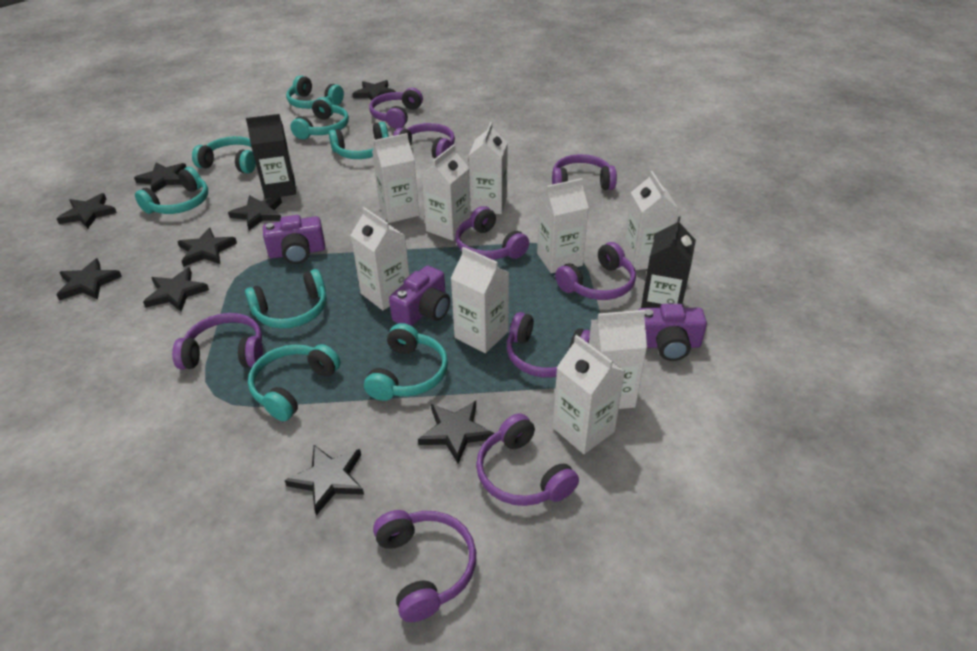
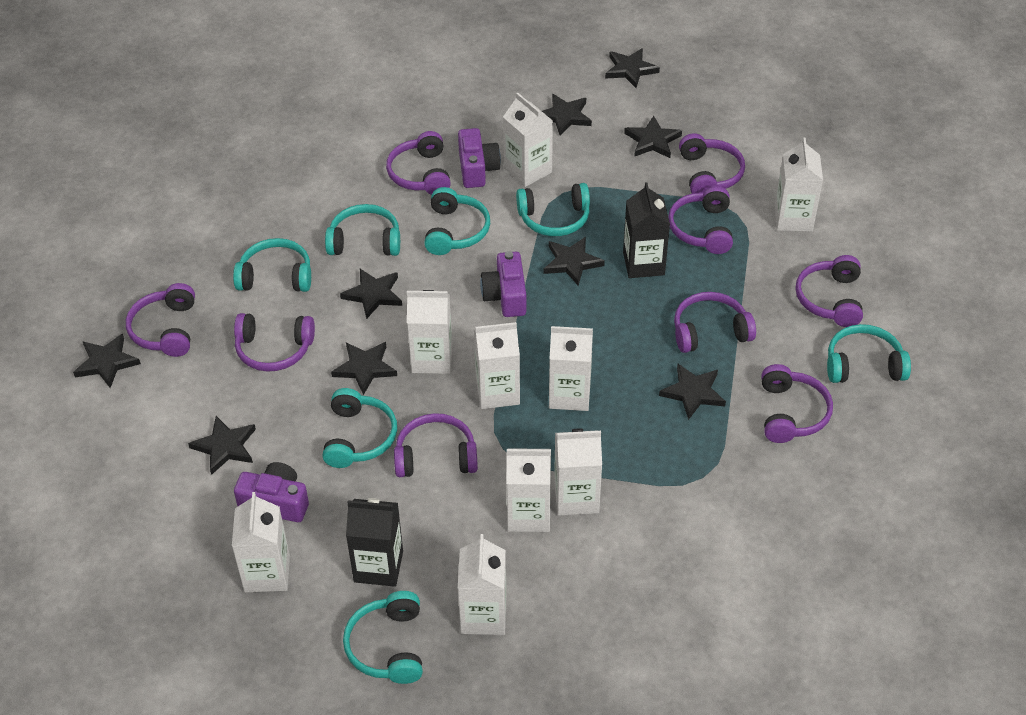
turquoise headphones: [135,167,208,214] [192,136,256,173] [245,269,327,329] [248,344,341,421] [286,75,344,109] [290,97,349,139] [329,122,389,159] [364,323,448,401] = 8 -> [233,238,311,292] [322,388,397,468] [325,204,400,256] [343,591,423,684] [424,187,490,255] [516,183,590,236] [827,324,911,383] = 7

